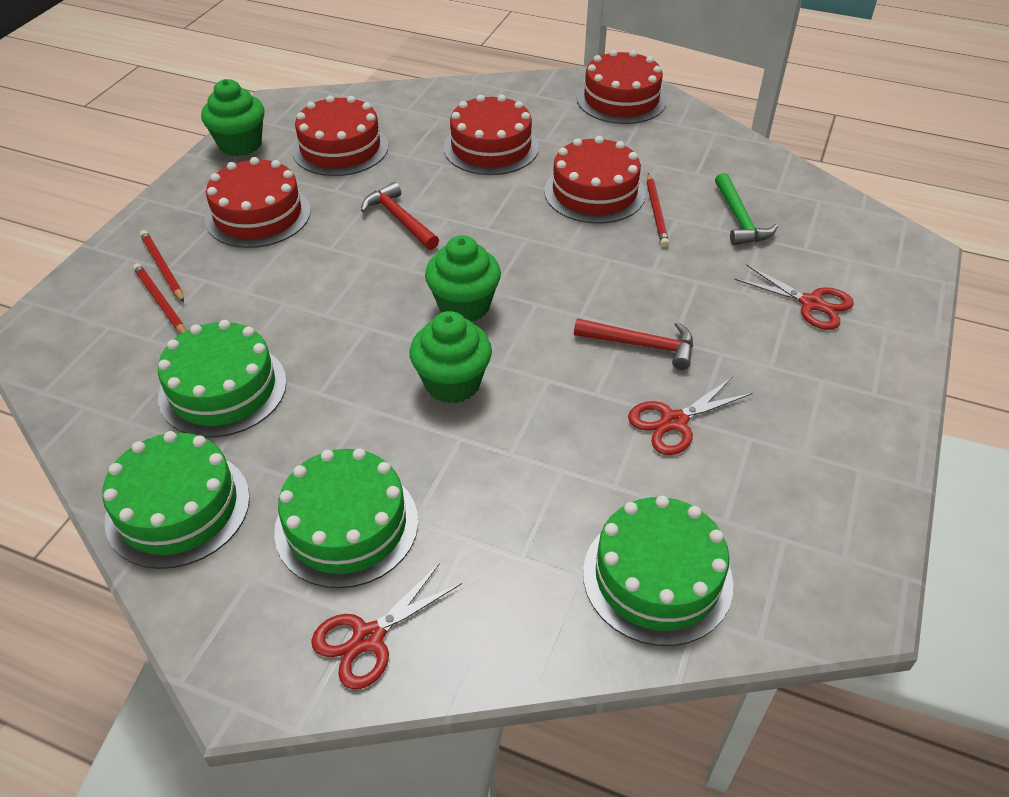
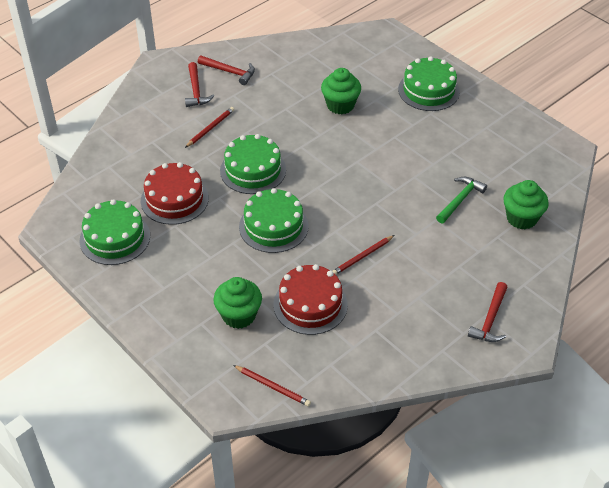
red cake: [205,157,311,248] [292,95,388,176] [444,95,539,175] [544,136,646,224] [577,50,667,124] = 5 -> [141,162,209,225] [274,264,348,335] = 2
red hammer: [361,182,439,250] [574,318,693,370] = 2 -> [185,62,214,107] [198,55,255,85] [468,282,507,342] = 3
red scissors: [311,563,462,689] [628,377,752,455] [734,264,854,330] = 3 -> none = 0

